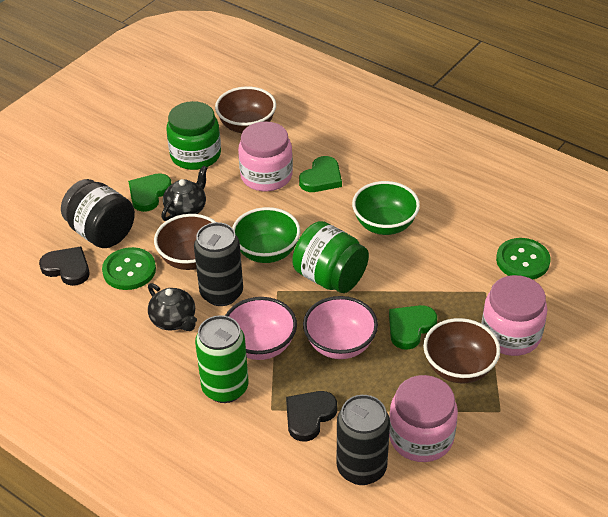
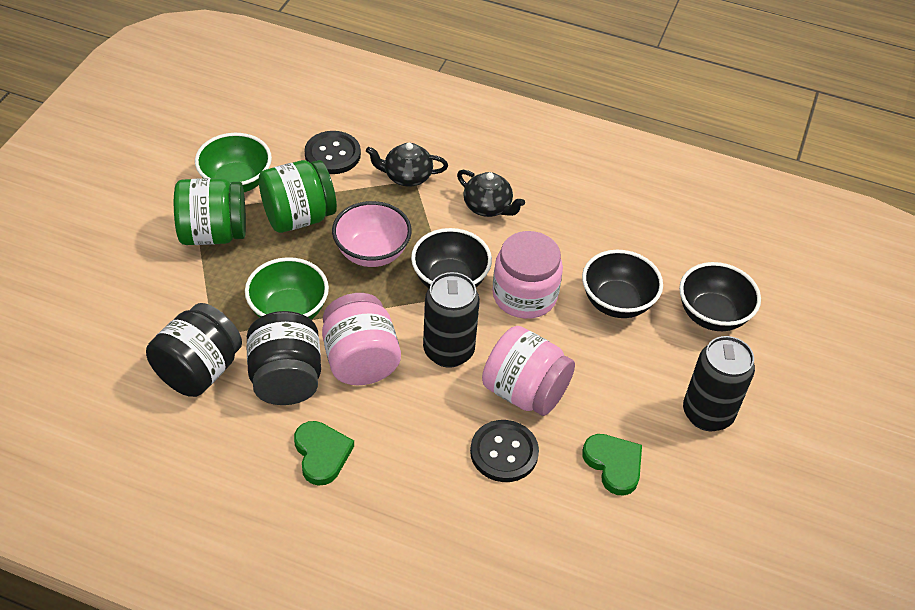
black bowl: none = 0 -> [411,228,492,288] [582,250,663,318] [679,262,761,331] = 3
black button: none = 0 -> [304,131,361,174] [470,420,539,482] = 2
black heart: [39,246,90,286] [286,391,337,442] = 2 -> none = 0
black jar: [61,179,135,248] = 1 -> [146,303,242,397] [246,311,321,405] = 2
brown bowl: [154,214,216,270] [215,86,276,133] [423,318,500,383] = 3 -> none = 0
green button: [102,247,156,290] [496,238,550,280] = 2 -> none = 0
green can: [195,315,249,403] = 1 -> none = 0
green heart: [128,173,172,212] [299,156,342,192] [389,305,437,350] = 3 -> [294,421,354,486] [582,434,642,495] = 2
pink bowl: [225,297,297,360] [303,296,378,359] = 2 -> [332,201,412,267] = 1

